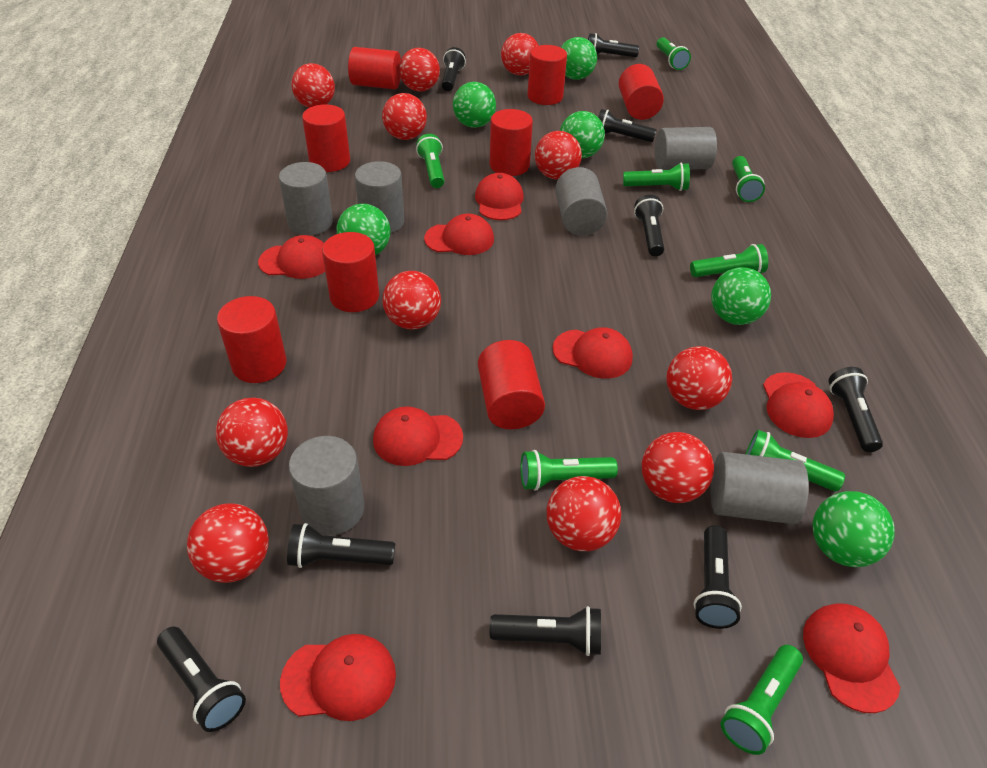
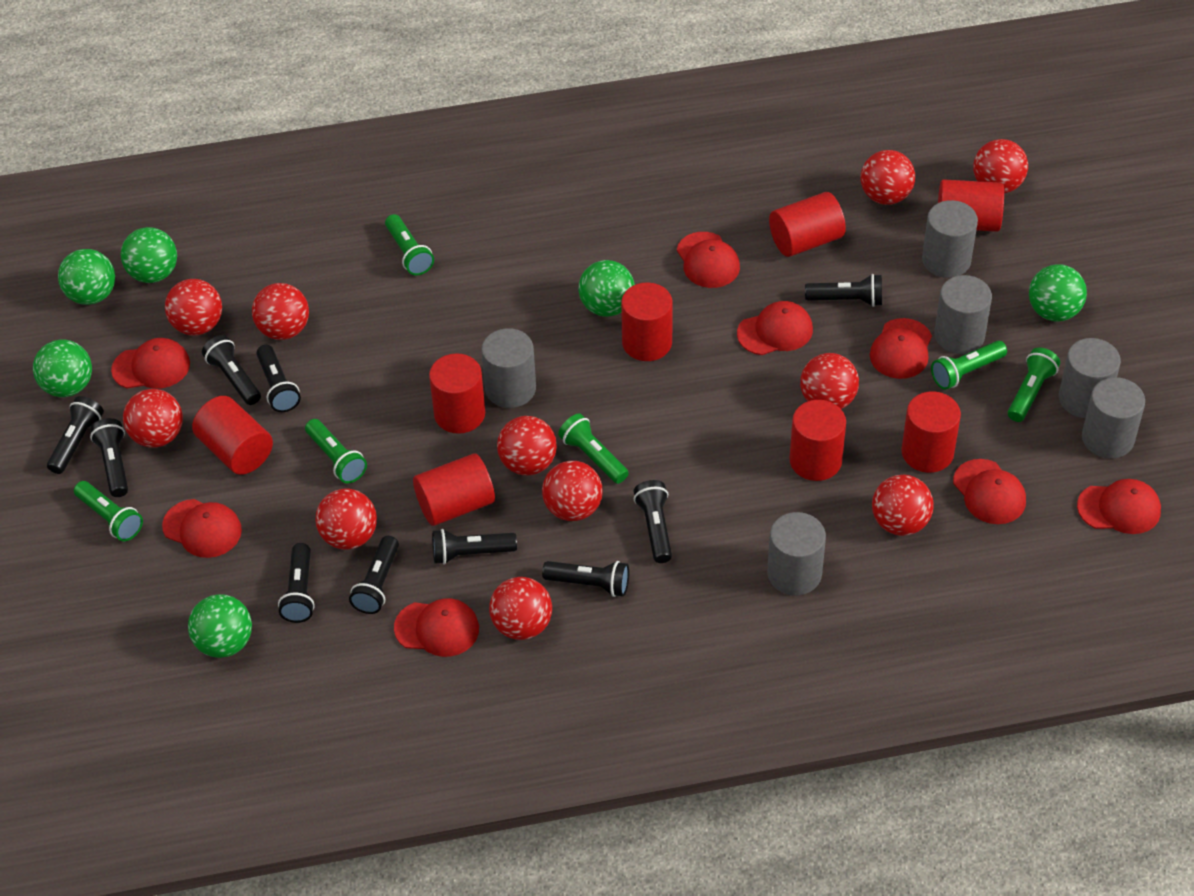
black flashlight: [157,627,246,732] [287,523,395,568] [441,47,466,91] [490,606,601,656] [588,33,639,57] [598,109,657,142] [634,195,664,257] [693,525,742,629] [828,367,883,452] = 9 -> [47,396,104,474] [90,418,128,497] [202,335,261,405] [256,345,301,412] [278,543,315,623] [349,536,399,614] [432,529,517,565] [542,561,629,597] [634,480,672,563] [805,274,882,307] = 10
green flashlight: [416,134,445,188] [520,450,618,491] [623,163,690,191] [656,37,691,70] [690,244,768,277] [721,645,803,755] [732,156,765,202] [746,430,845,491] = 8 -> [74,481,143,541] [305,419,367,483] [385,214,434,275] [558,413,629,484] [931,341,1007,390] [1008,348,1060,422] = 6

